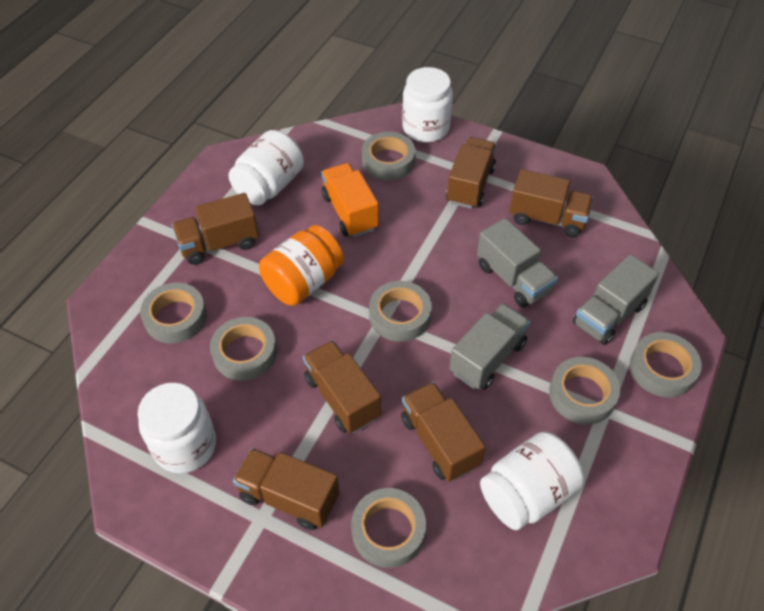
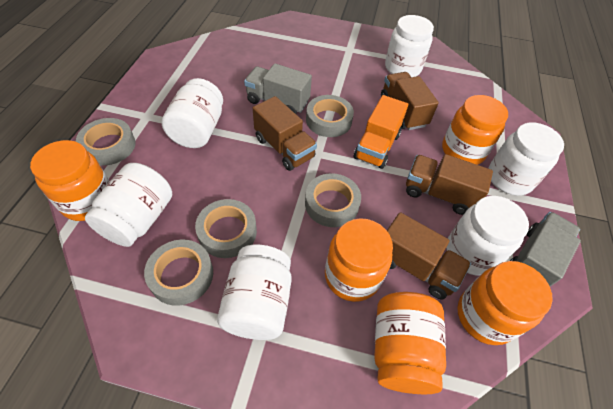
brown truck: [172,193,259,265] [233,448,339,530] [303,340,381,433] [401,382,485,482] [446,137,496,209] [509,169,594,237] = 6 -> [253,96,317,171] [381,72,439,130] [387,212,471,299] [406,154,493,215] = 4
grey tape: [140,283,207,344] [210,317,277,381] [351,488,426,568] [362,132,416,180] [369,281,432,342] [549,357,620,424] [630,332,702,398] = 7 -> [76,118,135,166] [144,240,213,306] [195,199,257,258] [305,173,361,227] [306,95,354,137] = 5
grey truck: [449,303,531,390] [477,218,558,308] [573,254,659,345] = 3 -> [244,63,312,114] [510,212,581,287] = 2
orange jar: [259,225,344,306] = 1 -> [30,140,110,221] [325,218,393,302] [374,292,446,394] [442,95,508,165] [457,261,553,345] = 5
white jar: [137,383,216,474] [228,130,304,205] [402,67,453,143] [480,432,584,530] = 4 -> [85,163,172,247] [162,78,223,148] [217,245,292,340] [385,15,434,77] [446,196,529,276] [488,122,564,196] = 6

